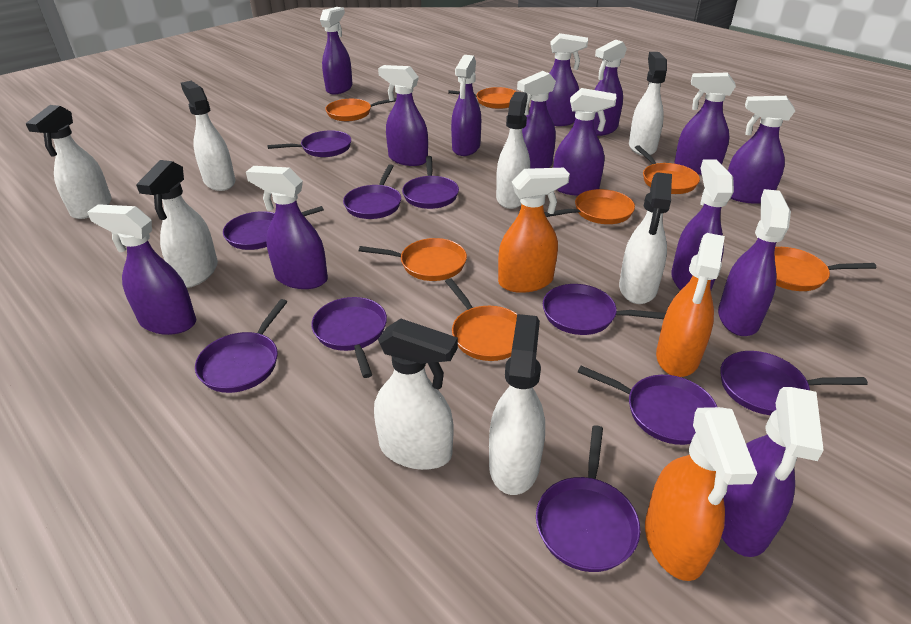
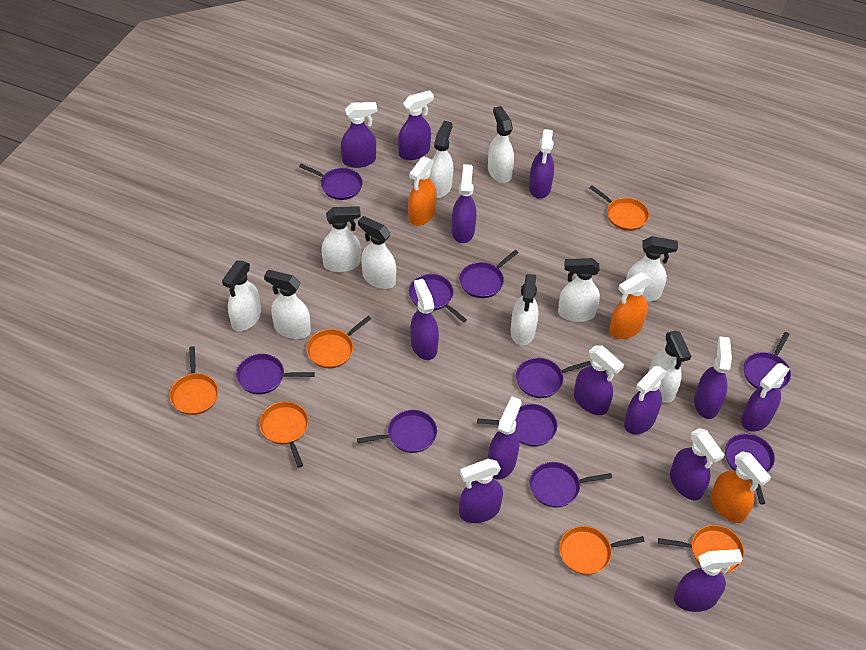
orange pan: [325,98,396,121] [359,238,467,281] [445,278,517,361] [448,87,517,109] [544,189,635,224] [635,145,700,194] [774,247,876,291] = 7 -> [170,346,218,415] [259,401,309,468] [306,316,371,368] [559,526,645,575] [589,185,649,231] [658,525,744,574] = 6
purple spray bottle: [87,204,196,335] [246,166,328,289] [320,7,353,94] [378,65,428,166] [451,55,481,156] [517,71,556,169] [546,33,588,126] [553,88,616,196] [594,40,627,136] [671,159,734,290] [674,72,736,175] [718,189,791,336] [721,387,824,557] [728,96,795,204] = 14 -> [341,102,377,168] [398,90,434,160] [410,279,439,360] [452,164,477,243] [459,459,503,523] [488,396,522,480] [529,129,554,199] [574,345,624,415] [624,366,667,435] [670,428,725,500] [674,549,743,612] [694,336,732,419] [741,363,790,431] = 13
white spray bottle: [25,105,112,219] [136,160,218,288] [181,81,235,191] [374,319,458,470] [489,314,545,495] [496,92,530,209] [619,172,672,304] [629,52,667,156] = 8 -> [222,260,261,331] [264,270,311,339] [322,206,361,272] [358,216,396,289] [429,121,453,198] [488,106,514,183] [511,274,539,345] [558,258,600,322] [626,236,678,302] [649,331,691,403] = 10

